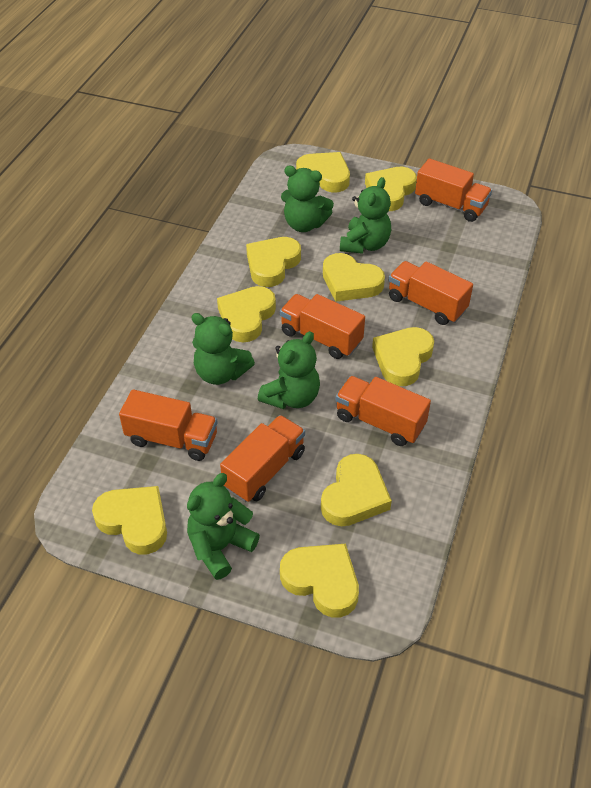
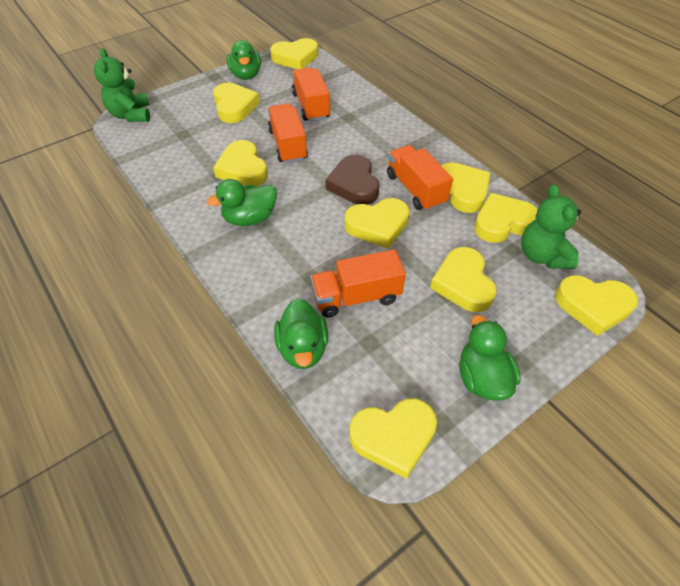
brown heart: none = 0 -> [326,155,379,205] = 1
green duck: none = 0 -> [207,179,277,226] [227,40,261,80] [274,298,329,369] [459,315,521,401] = 4
green teddy bear: [187,473,260,580] [191,313,255,385] [258,331,320,409] [281,166,334,232] [340,177,391,254] = 5 -> [94,48,150,122] [521,184,581,269] = 2
orange truck: [119,389,218,461] [220,415,305,502] [280,294,365,359] [336,376,431,446] [389,261,473,325] [415,159,492,222] = 6 -> [268,103,308,163] [292,67,330,121] [311,249,406,318] [387,145,453,211] = 4

